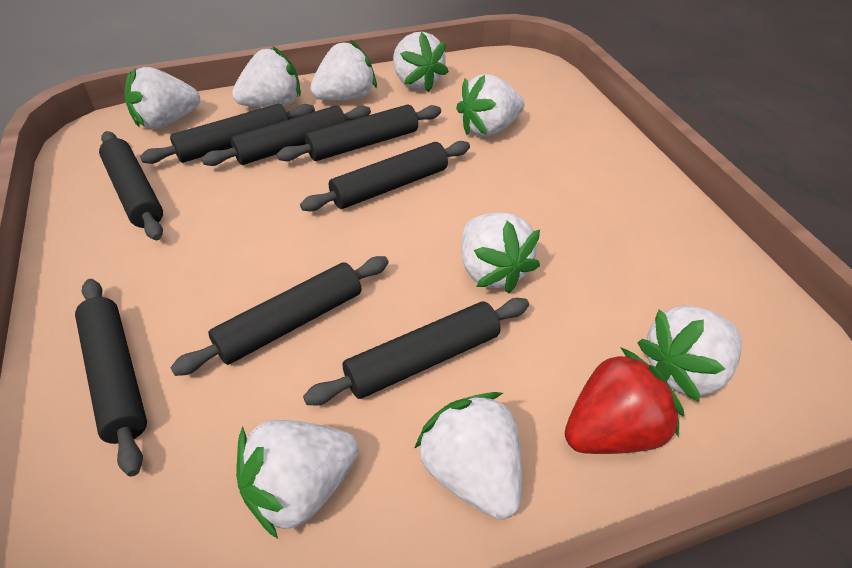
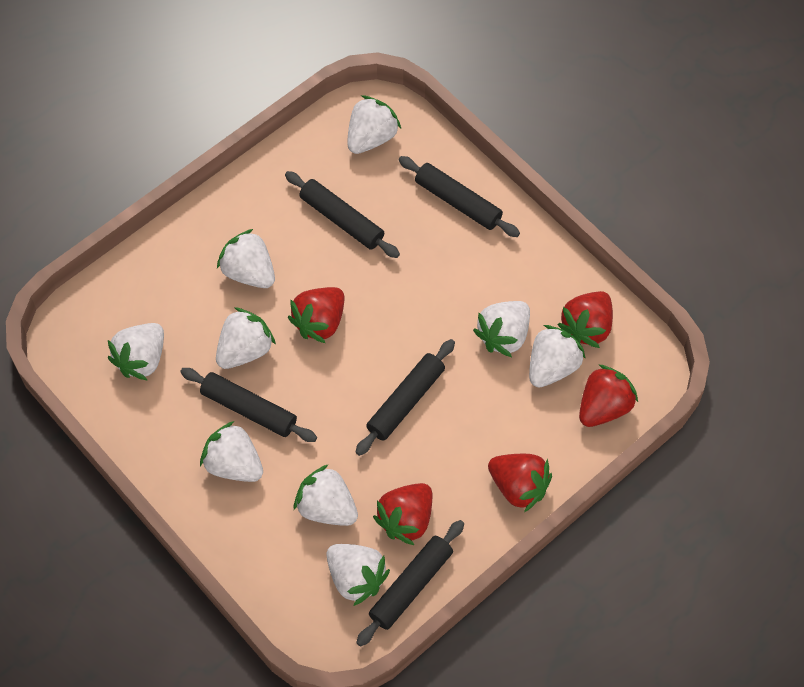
black rolling pin: [75,279,147,477] [99,131,163,240] [140,104,315,164] [170,256,389,376] [201,105,371,166] [277,104,441,161] [300,141,470,211] [303,298,529,405] = 8 -> [180,368,317,442] [285,171,400,258] [355,339,455,456] [356,520,464,647] [399,156,520,237] = 5
red strawberry: [565,347,684,454] = 1 -> [288,287,345,343] [373,483,432,545] [488,454,552,512] [557,291,613,348] [579,365,638,427] = 5

